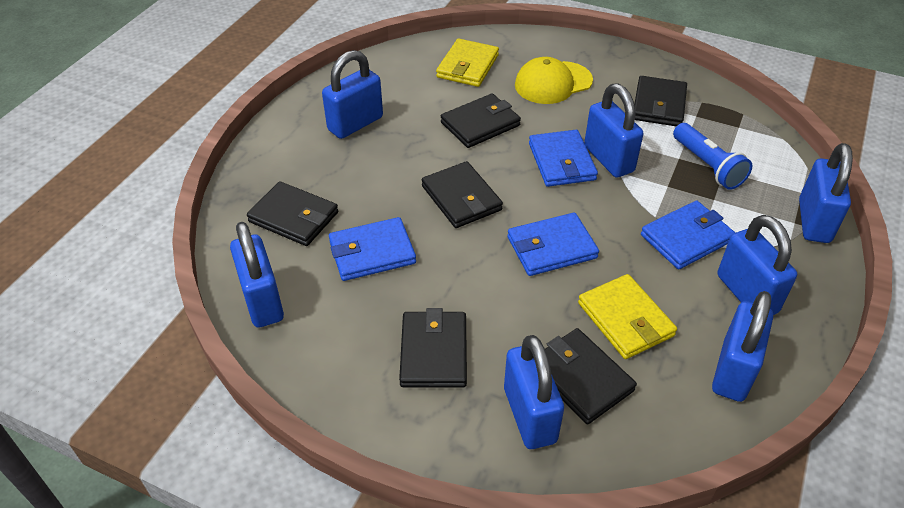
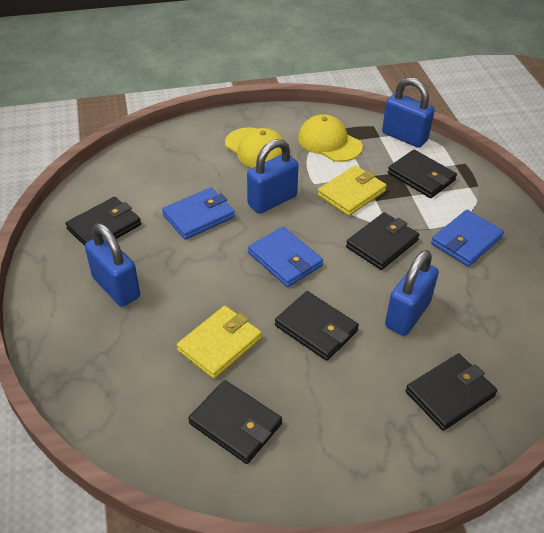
blue flashlight: [673,123,752,190] = 1 -> none = 0
blue padlock: [230,222,284,328] [322,50,383,139] [504,335,564,449] [584,84,643,178] [712,291,773,402] [717,215,797,315] [799,143,853,243] = 7 -> [85,223,140,307] [247,139,299,214] [382,77,435,148] [385,250,439,336] = 4
blue wallet: [329,217,416,281] [507,213,599,276] [529,130,598,187] [641,200,735,270] = 4 -> [162,187,235,240] [248,227,323,287] [431,210,504,267] = 3
yellow cap: [515,57,593,104] = 1 -> [225,127,284,168] [298,114,362,162] = 2

